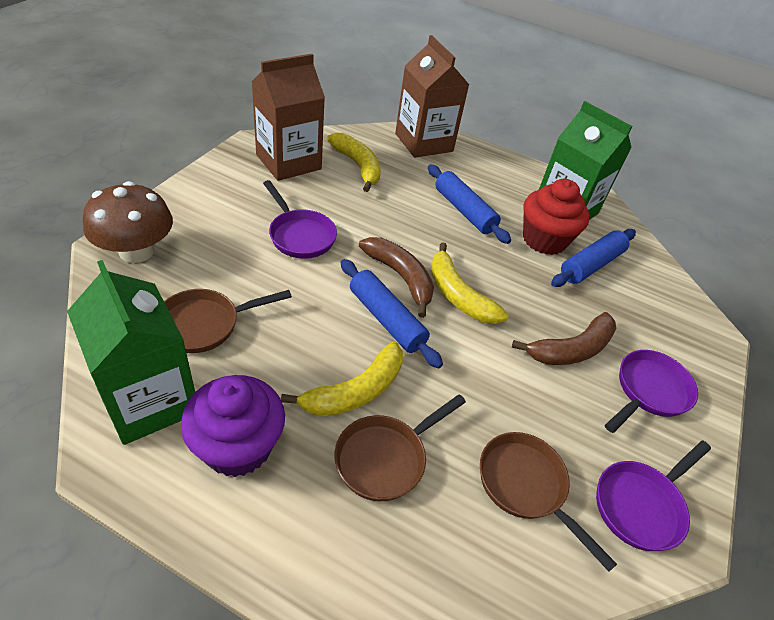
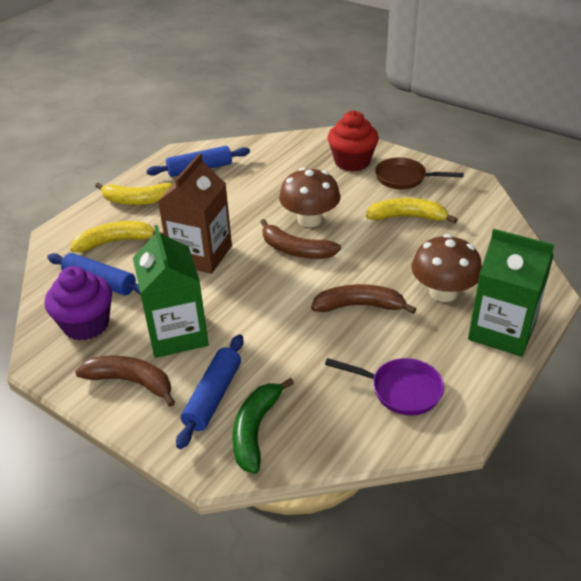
brown banana: [359,237,434,318] [512,312,616,365] = 2 -> [75,356,175,407] [261,219,341,259] [311,284,416,314] = 3
brown carton: [252,54,325,181] [395,35,469,158] = 2 -> [157,153,232,274] = 1
brown mushroom: [83,181,173,263] = 1 -> [279,167,340,227] [411,234,482,302] = 2
brown pan: [164,289,292,353] [335,394,466,501] [480,432,617,572] = 3 -> [375,157,464,189] = 1
green banana: none = 0 -> [232,378,294,474] = 1
purple pan: [263,180,337,259] [596,441,711,551] [605,350,698,433] = 3 -> [325,358,444,416] = 1

